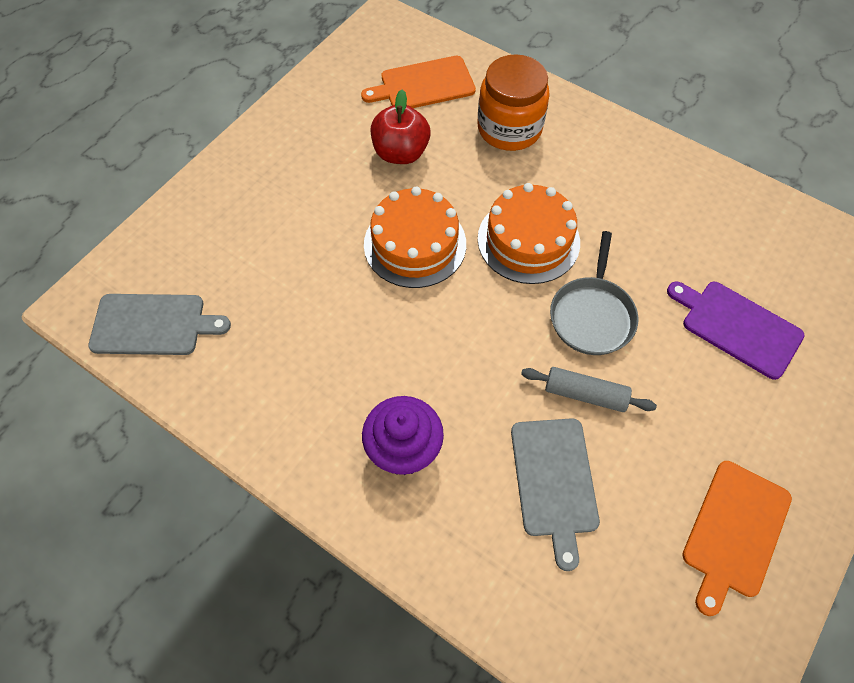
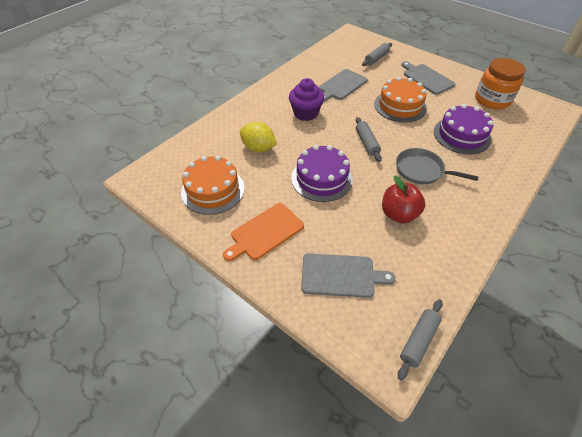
grey cutting board: [88,294,231,355] [511,418,600,571] = 2 -> [301,253,395,298] [319,69,367,102] [401,61,455,95] = 3
grey rolling pin: [521,367,657,412] = 1 -> [356,117,382,162] [362,43,392,66] [398,299,443,380] = 3
orange cutting board: [361,56,476,108] [682,461,792,616] = 2 -> [223,203,304,261] = 1
purple cake: none = 0 -> [291,145,353,202] [434,104,494,154] = 2
purple cutting board: [667,282,805,380] = 1 -> none = 0
yellow lemon: none = 0 -> [240,122,277,152] = 1

